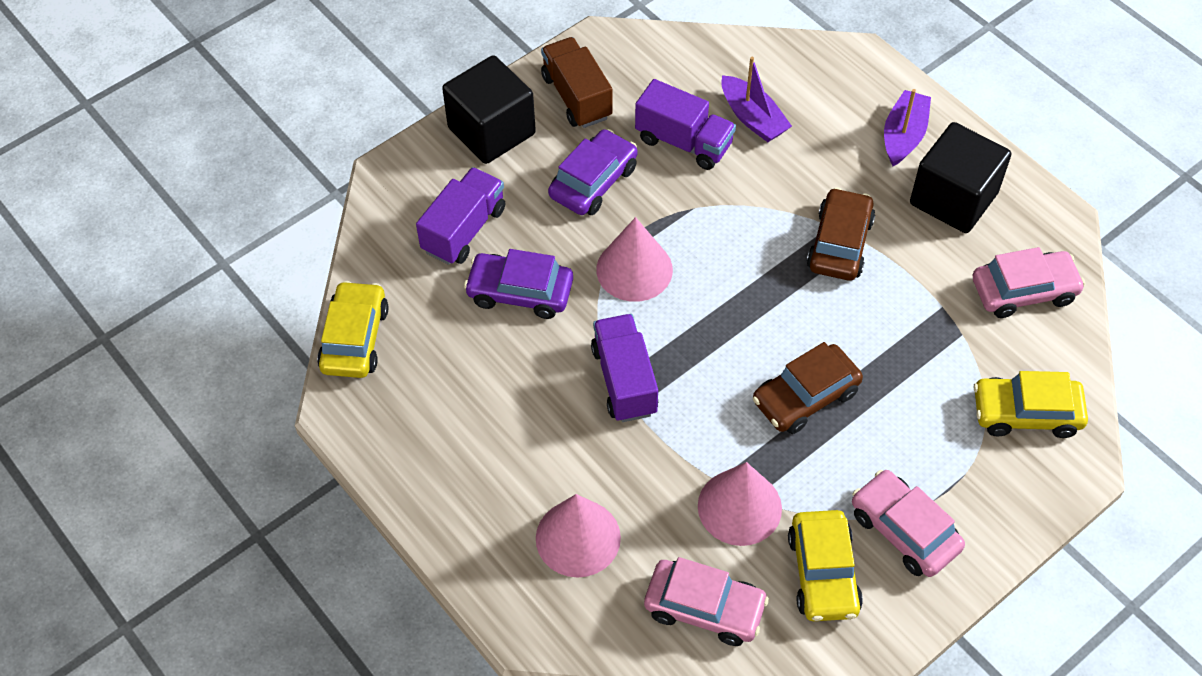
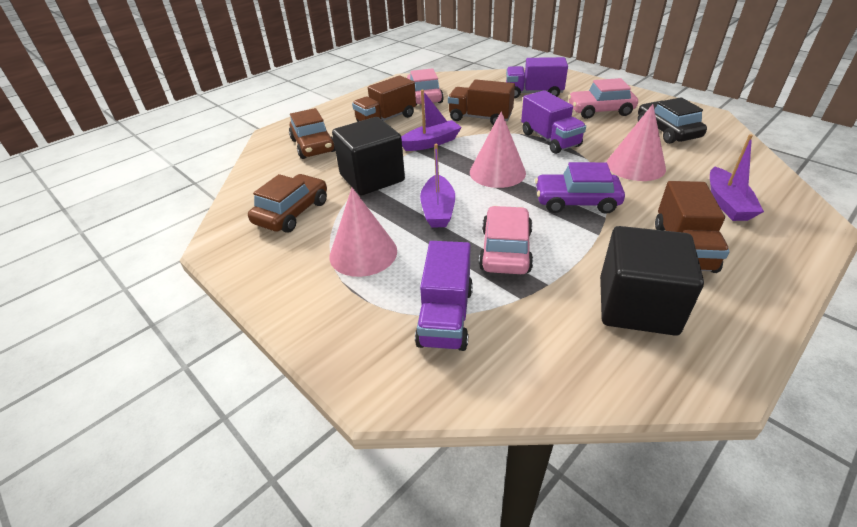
black car: none = 0 -> [638,97,707,144] = 1
brown truck: [541,37,613,128] = 1 -> [352,75,416,122] [448,80,515,125] [655,181,730,273] = 3
purple boat: [721,57,792,142] [884,89,931,166] = 2 -> [401,90,462,151] [420,144,455,228] [710,134,764,221] = 3
purple car: [464,249,573,319] [548,129,638,215] = 2 -> [535,162,625,214] = 1
yellow car: [317,281,388,378] [788,510,863,621] [974,371,1088,438] = 3 -> none = 0

